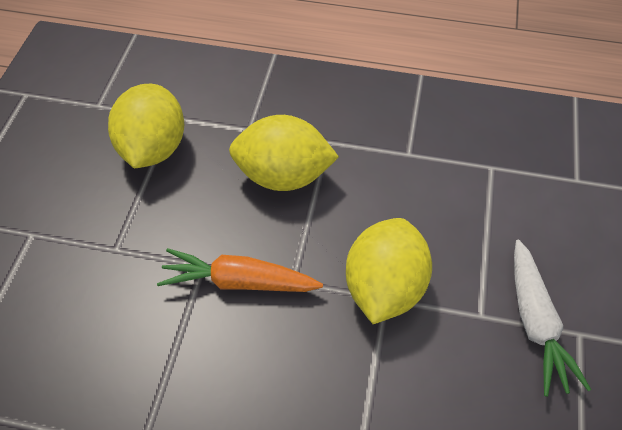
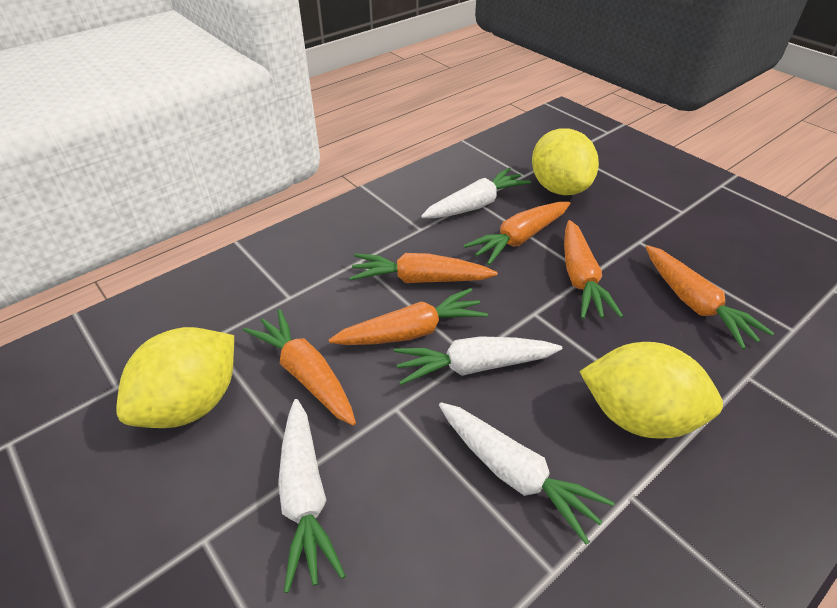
orange carrot: [157,248,323,292] = 1 -> [243,309,356,425] [329,288,488,345] [350,253,497,283] [463,202,570,265] [564,220,623,319] [646,245,774,349] = 6
white carrot: [514,239,591,397] = 1 -> [278,399,346,593] [394,336,562,385] [421,167,531,218] [439,402,615,544] = 4

